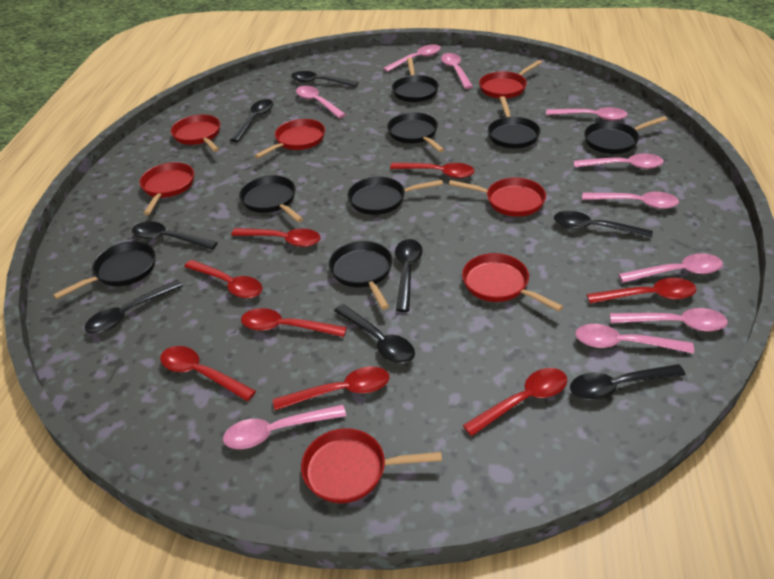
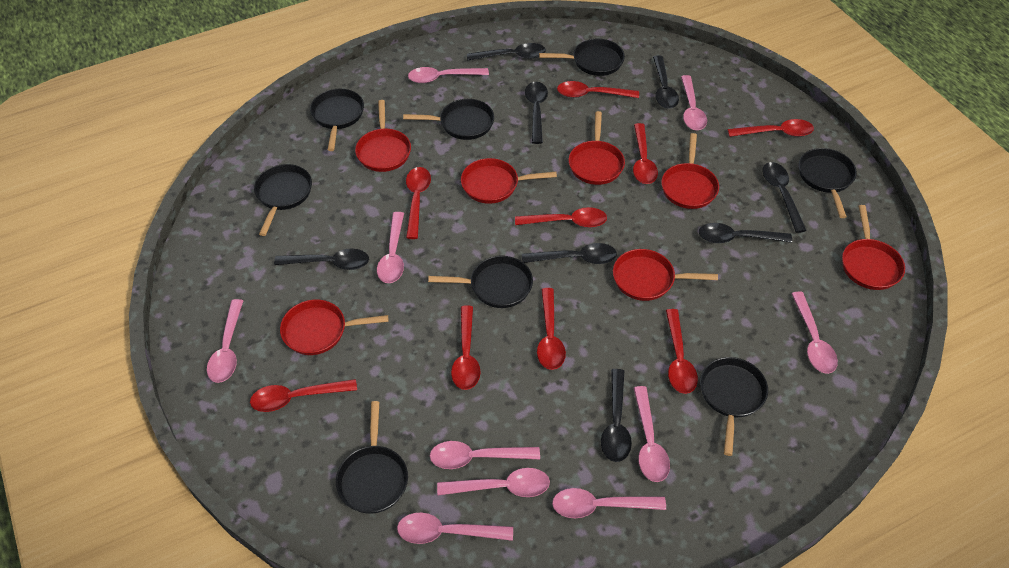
red spoon: [160,346,256,401] [184,260,263,299] [231,228,321,247] [241,308,347,337] [273,367,389,410] [390,163,475,178] [463,368,567,436] [587,278,697,303] = 8 -> [250,379,357,412] [406,167,431,239] [451,305,480,390] [515,207,607,228] [537,288,566,370] [557,81,639,98] [633,123,658,184] [666,309,698,394] [728,119,814,137] = 9

